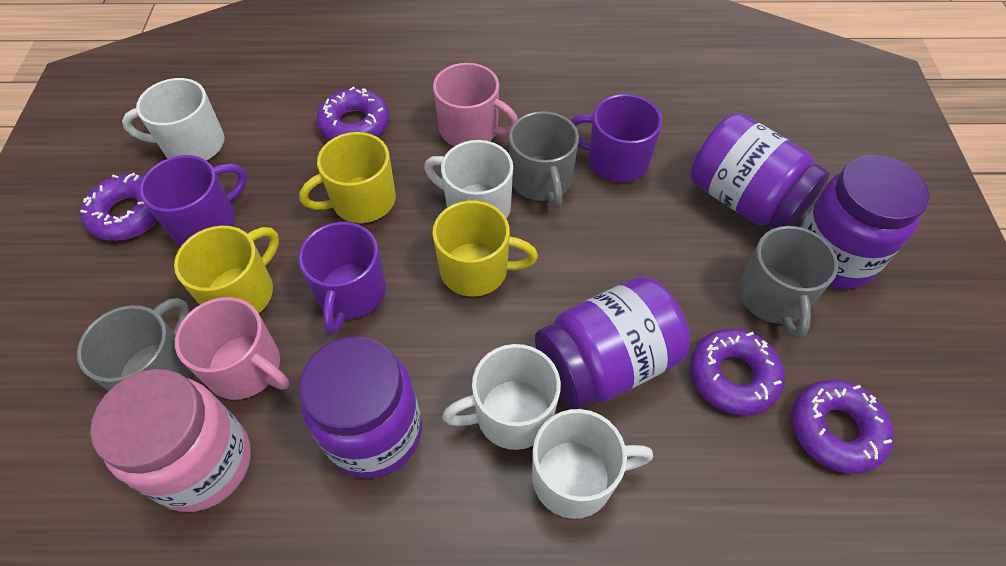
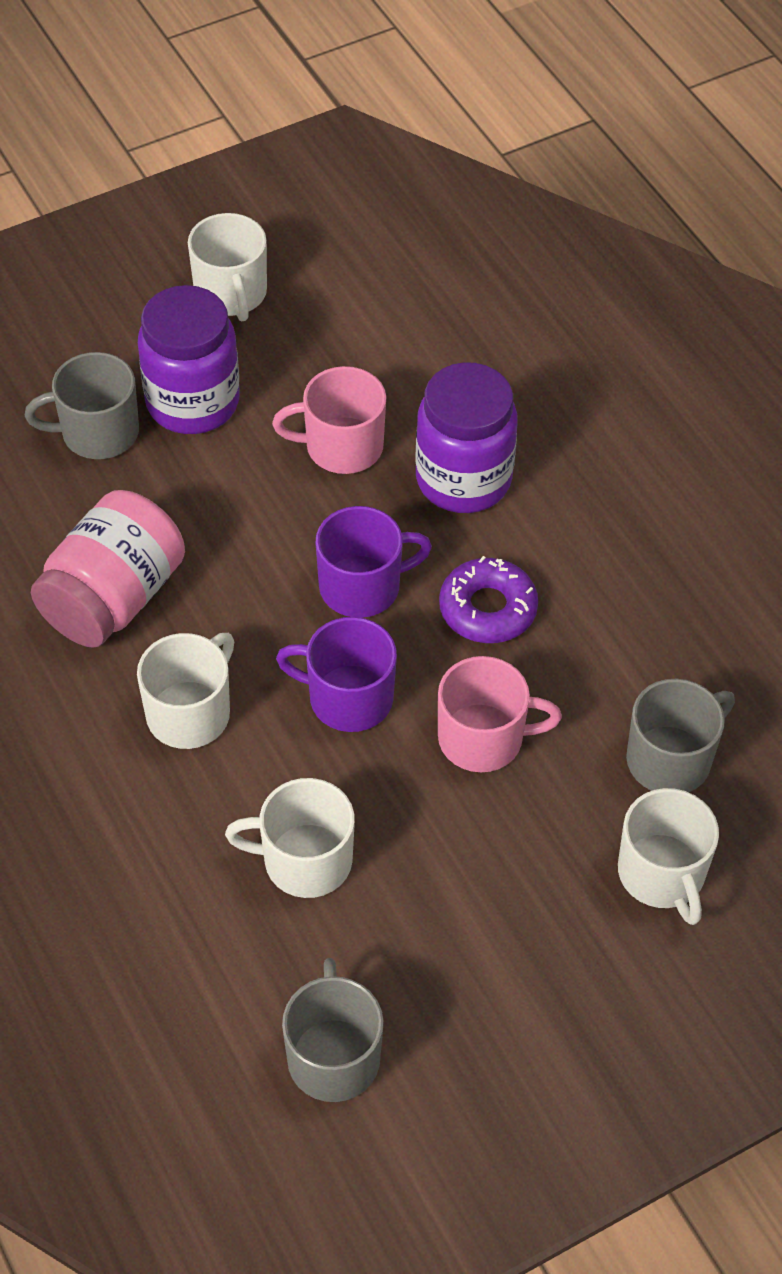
purple donut: [80,173,157,241] [317,86,390,141] [690,329,785,416] [791,380,894,474] = 4 -> [439,556,538,643] = 1
purple jar: [299,336,422,478] [535,277,690,409] [690,113,830,229] [800,155,929,289] = 4 -> [138,285,240,434] [415,362,518,513] = 2
purple mug: [139,155,247,246] [298,222,386,334] [570,94,662,182] = 3 -> [276,617,397,732] [316,506,432,618] = 2
yellow mug: [174,225,279,313] [299,132,396,223] [432,200,538,296] = 3 -> none = 0

